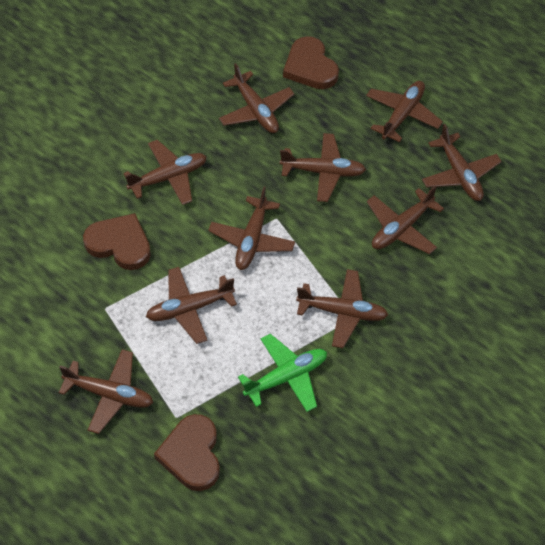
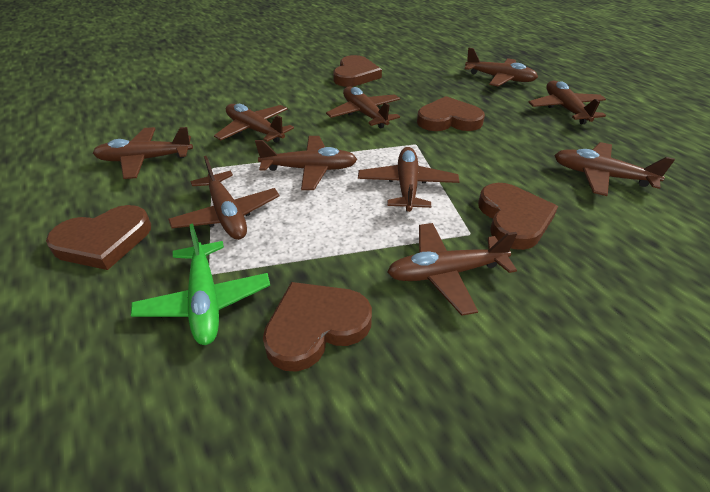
brown heart: [83,213,151,270] [154,414,220,491] [283,36,339,89] = 3 -> [46,205,151,270] [263,282,372,372] [333,55,382,87] [417,96,485,131] [478,183,558,250] = 5

